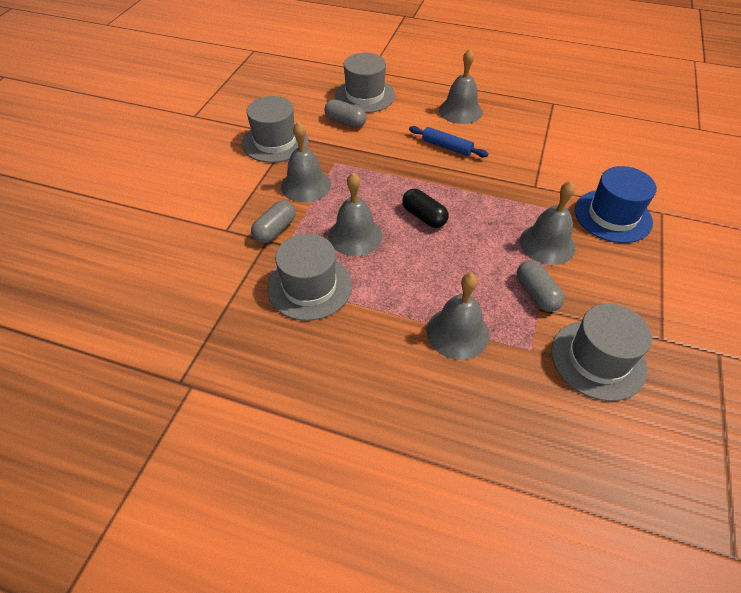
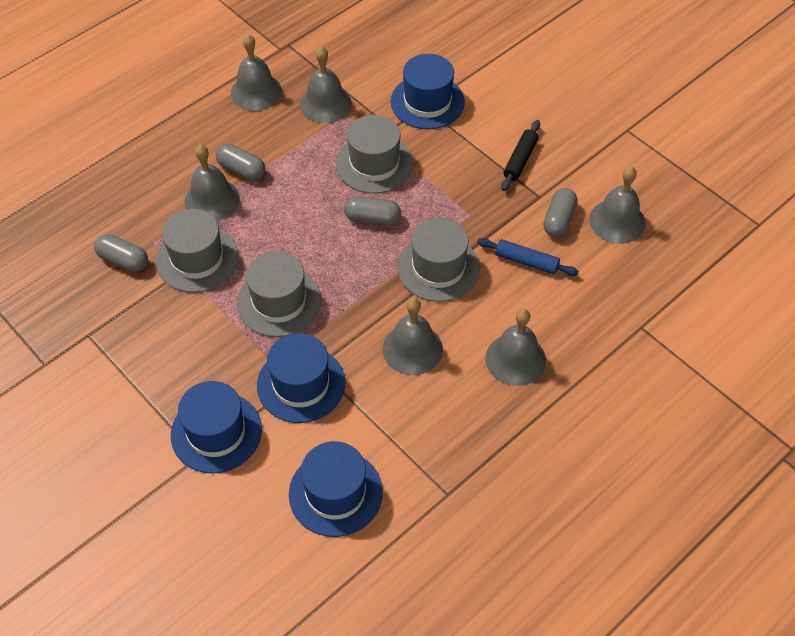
black capsule: [402,189,449,228] = 1 -> none = 0
black rolling pin: none = 0 -> [501,120,540,191] = 1
blue hat: [575,166,657,243] = 1 -> [171,381,262,474] [257,333,345,423] [289,441,383,537] [390,54,465,129] = 4
grey bell: [281,122,331,203] [328,172,382,256] [427,273,489,360] [439,49,483,124] [520,181,575,265] = 5 -> [184,145,240,221] [231,34,282,111] [300,47,352,123] [382,298,443,375] [485,309,546,386] [589,167,646,244] = 6
grey capsule: [251,200,296,243] [324,99,367,128] [517,260,564,312] = 3 -> [94,234,148,272] [216,144,265,181] [344,196,401,226] [543,188,578,237] = 4

